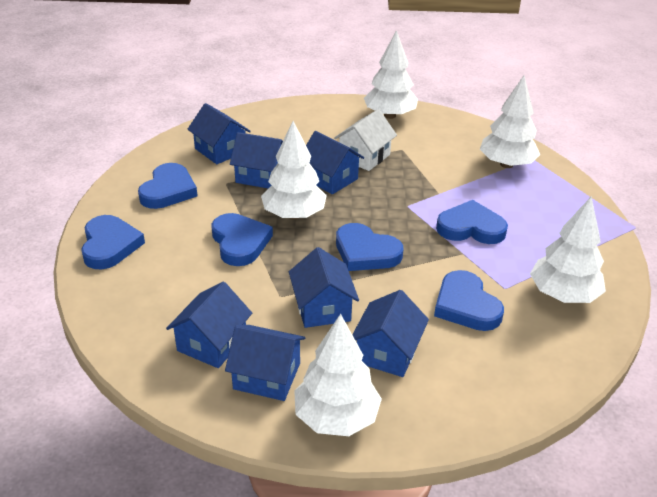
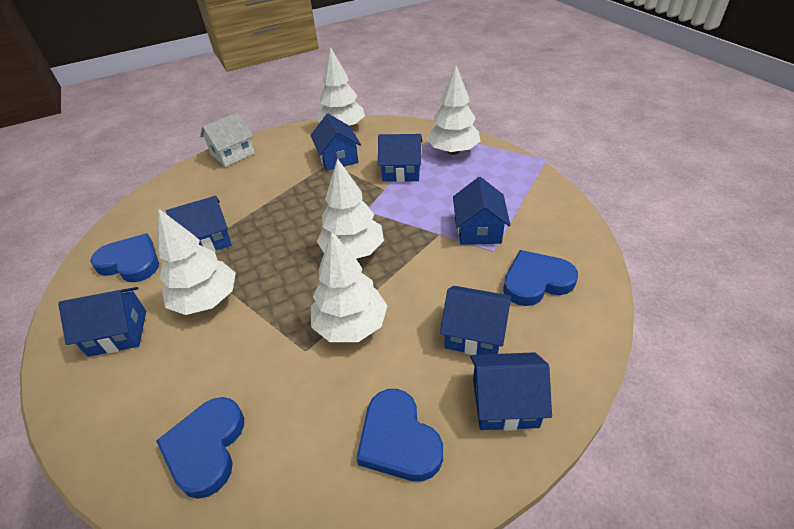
blue heart: [81,215,145,269] [138,163,198,209] [212,213,273,266] [336,223,404,271] [434,270,504,331] [436,200,508,244] = 6 -> [90,233,159,282] [156,397,244,499] [356,389,443,482] [503,250,578,306] = 4

